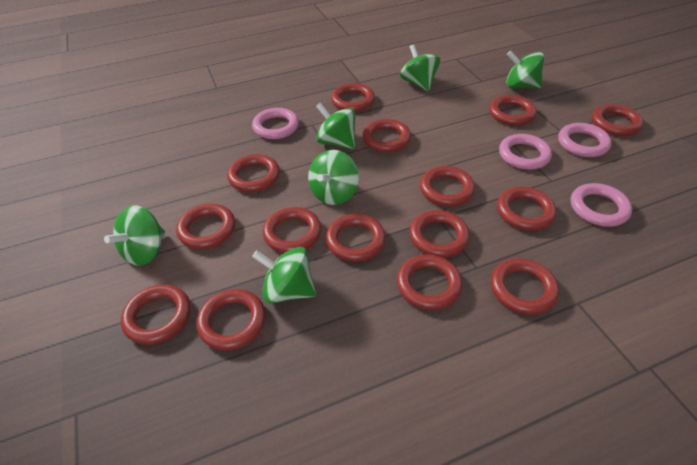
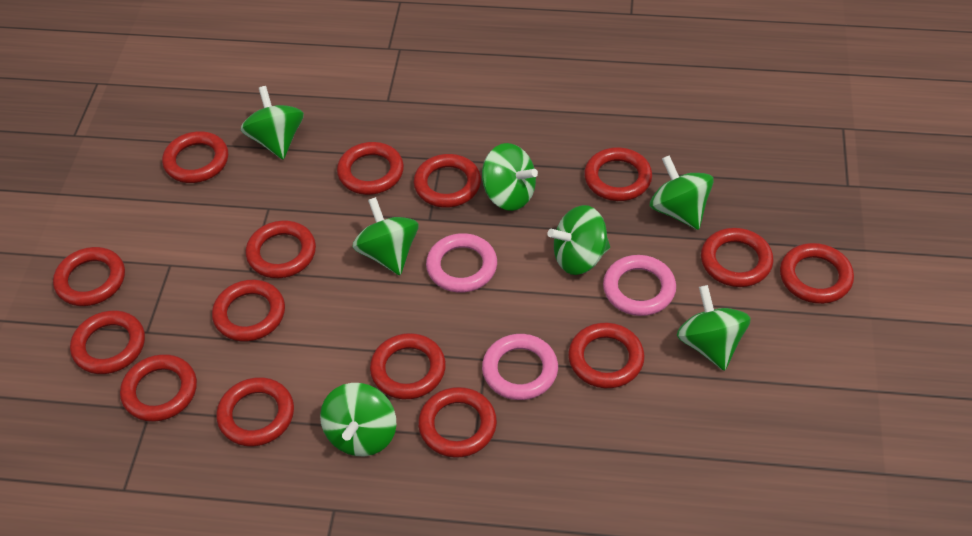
green spinning top: [104,205,165,266] [252,247,316,303] [308,150,359,205] [316,102,356,149] [400,44,440,92] [506,51,544,88] = 6 -> [241,86,304,159] [320,383,396,456] [352,197,418,275] [482,143,538,211] [548,205,610,275] [650,155,714,230] [677,285,751,371] = 7
pink ring: [252,108,299,139] [499,134,552,170] [558,123,612,157] [571,183,632,227] = 4 -> [426,233,497,293] [482,334,558,400] [603,255,676,316] = 3

